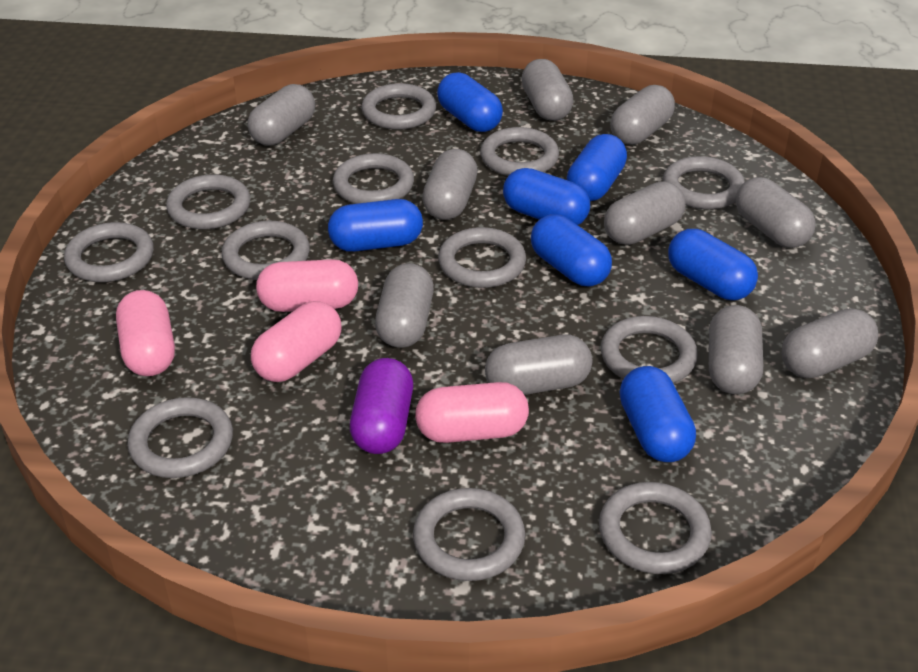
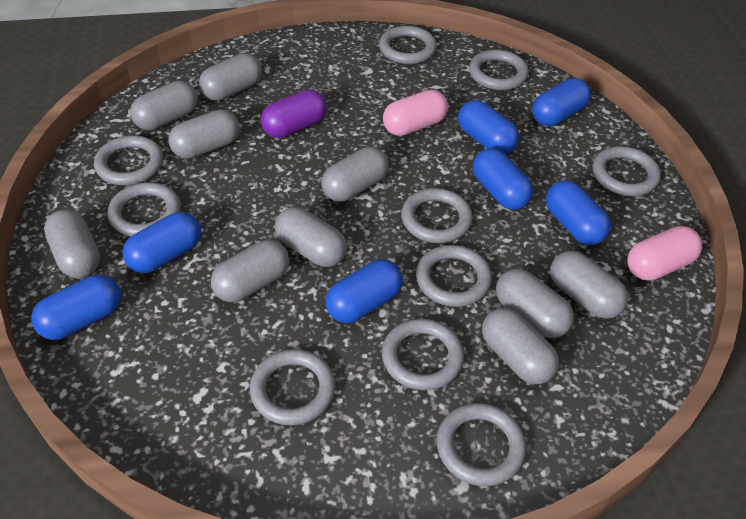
grey ring: [64,222,154,282] [127,397,233,478] [166,174,250,229] [222,221,310,280] [333,153,414,204] [361,83,436,129] [413,488,525,581] [438,227,526,288] [480,127,559,176] [599,482,712,574] [601,316,698,383] [663,156,745,209] = 12 -> [94,135,163,185] [107,182,181,237] [250,349,335,425] [379,26,437,64] [382,319,464,390] [401,188,473,243] [416,245,492,307] [437,403,526,486] [469,50,529,90] [592,146,661,196] = 10
pink capsule: [116,290,175,376] [251,301,342,382] [256,259,358,312] [415,382,529,443] = 4 -> [383,90,448,136] [627,226,702,281] = 2

